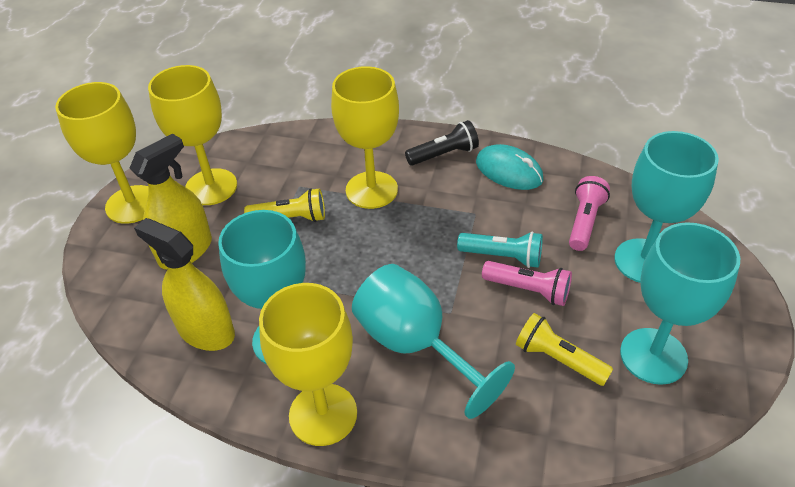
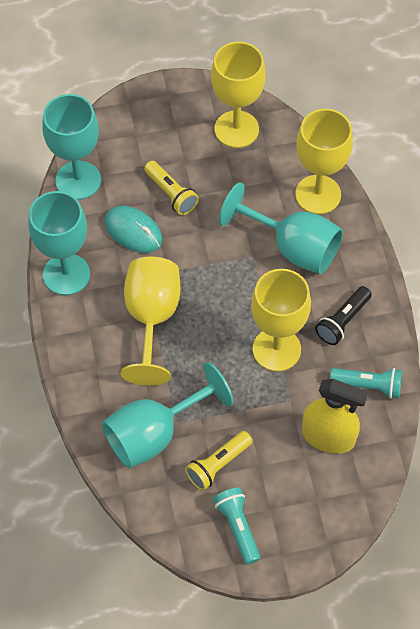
pink flashlight: [482,261,572,306] [569,176,610,251] = 2 -> none = 0
turquoise flashlight: [457,232,543,268] = 1 -> [213,488,260,565] [330,368,402,399] = 2
yellow spray bottle: [129,134,212,269] [134,218,235,351] = 2 -> [302,379,368,454] = 1

